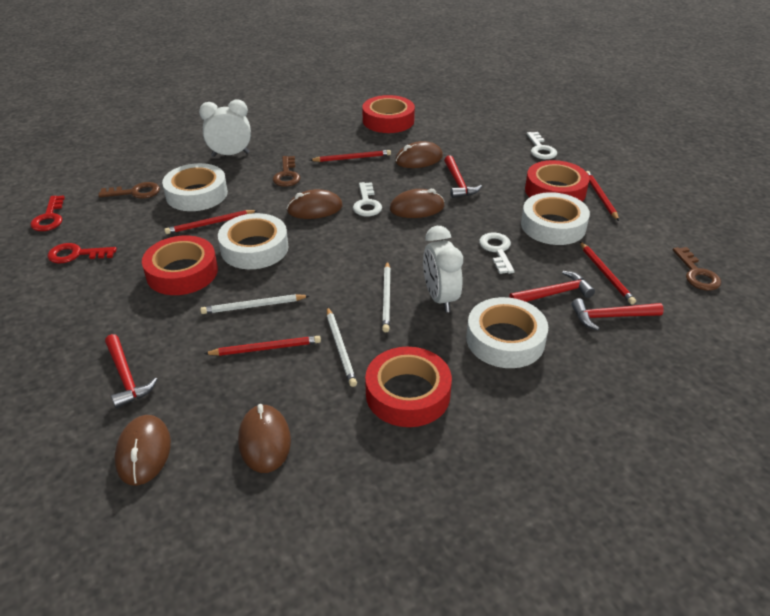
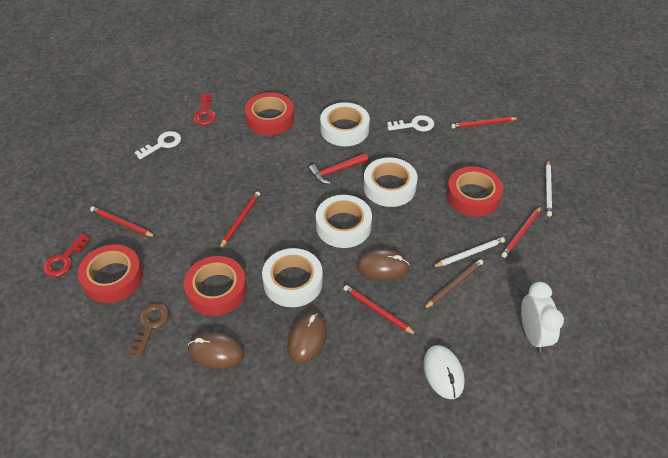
brown key: [98,182,160,199] [273,156,300,187] [673,247,721,291] = 3 -> [129,304,169,357] = 1
brown mouse: [115,415,171,486] [238,404,291,473] [287,189,342,219] [390,189,445,218] [395,141,443,168] = 5 -> [188,333,244,369] [287,314,327,363] [357,250,410,280] = 3
brown pencil: none = 0 -> [424,259,483,309] = 1
red hammer: [105,334,157,408] [444,155,482,198] [509,271,595,302] [571,298,664,331] = 4 -> [309,153,368,184] = 1
white clock: [199,100,251,157] [423,226,463,312] = 2 -> [521,282,564,353] = 1
white key: [353,182,382,216] [479,233,515,274] [527,132,557,159] = 3 -> [135,131,181,159] [387,115,434,131] = 2
white mouse: none = 0 -> [423,345,465,399] = 1
white pencil: [200,294,309,314] [327,307,357,387] [382,261,391,332] = 3 -> [433,237,505,267] [546,160,552,217] = 2

